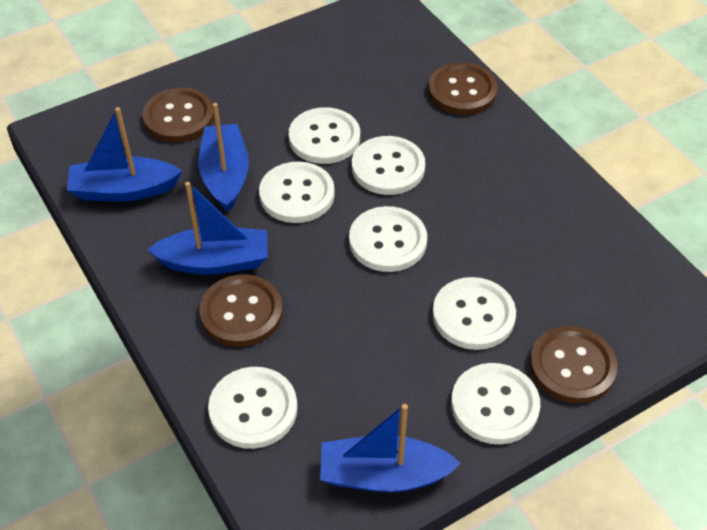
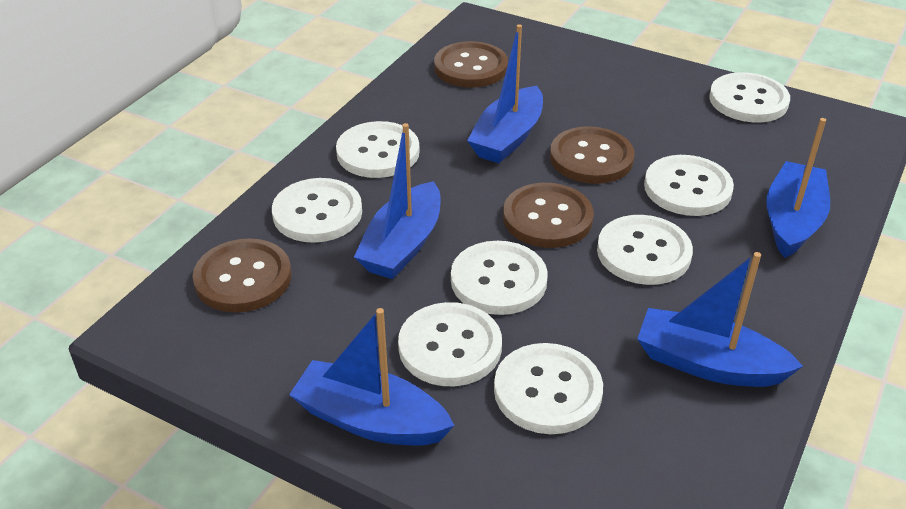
blue boat: [67,107,182,202] [147,182,268,275] [198,103,249,212] [320,404,461,493] = 4 -> [289,308,455,446] [354,123,440,279] [467,24,543,163] [637,252,803,387] [766,118,830,258] = 5
white button: [208,367,297,449] [259,162,335,223] [289,107,360,164] [349,206,427,272] [352,136,425,195] [433,277,516,350] [451,363,541,445] = 7 -> [272,178,362,243] [336,121,420,178] [398,302,502,386] [451,241,548,315] [494,343,603,434] [597,215,693,285] [644,155,734,216] [709,72,790,122] = 8

